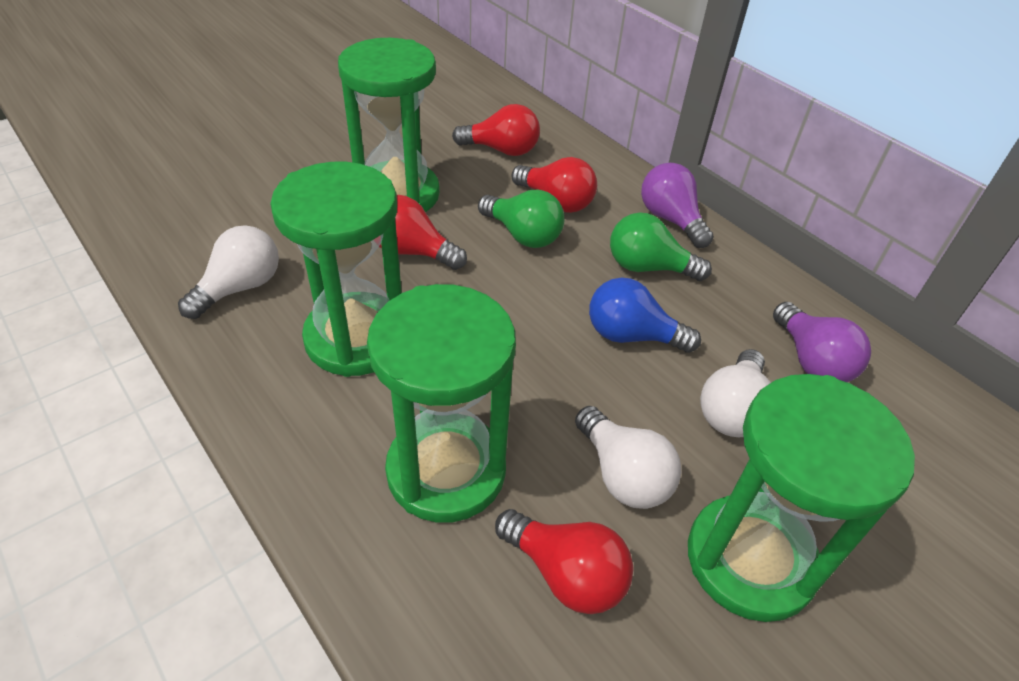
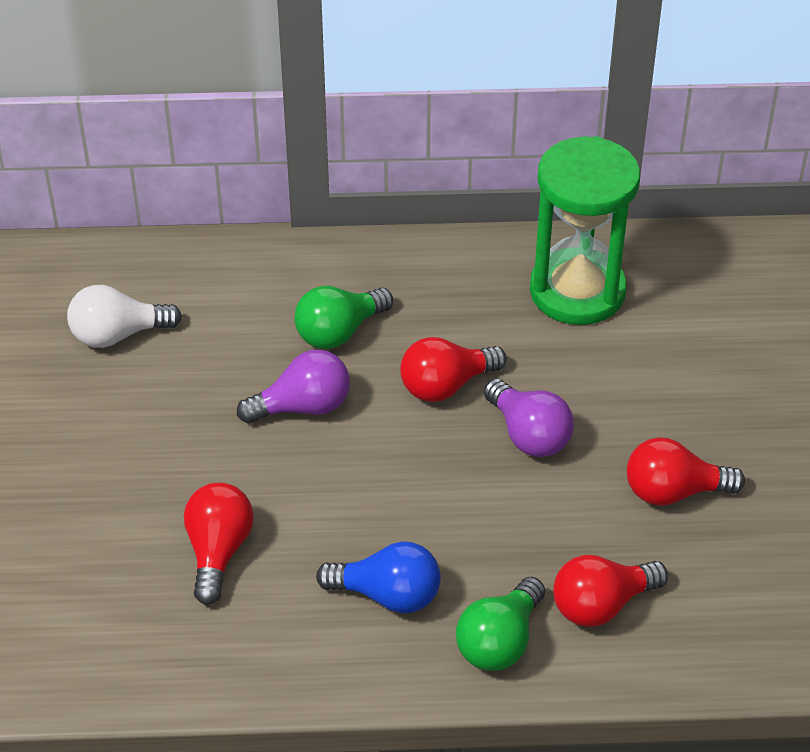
green hourglass: [270,162,402,377] [338,38,440,212] [367,284,516,523] [688,374,915,622] = 4 -> [530,136,640,325] = 1
white light bulb: [178,225,279,319] [575,406,681,509] [700,349,771,437] = 3 -> [67,285,182,348] = 1

